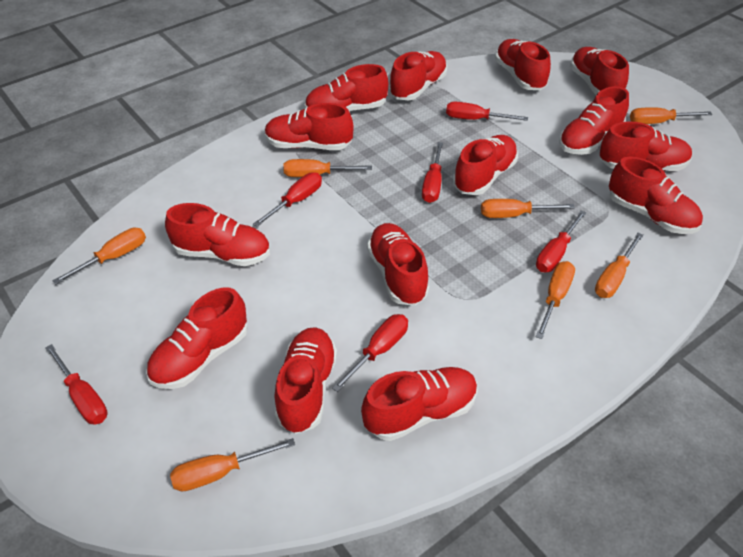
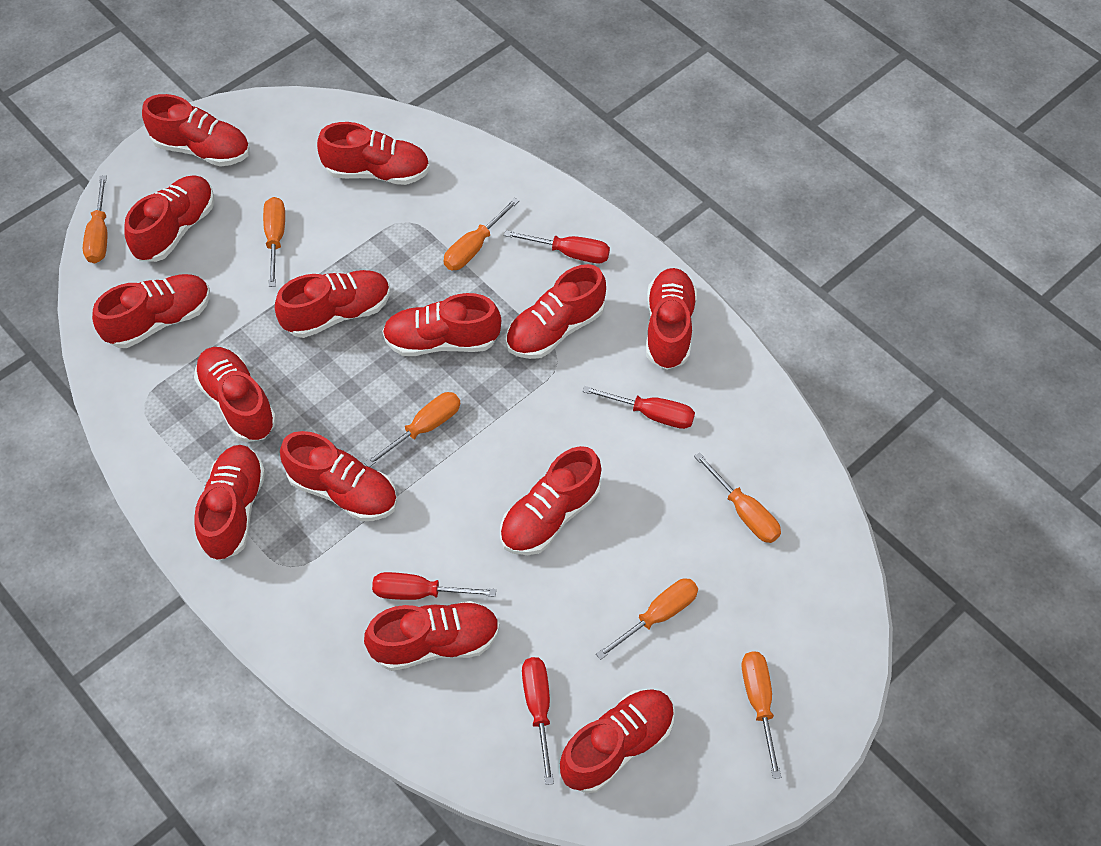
red screwdriver: [46,344,108,425] [253,172,322,227] [332,314,408,392] [422,142,443,203] [446,101,528,121] [536,210,586,272] = 6 -> [372,572,496,600] [504,230,610,263] [522,657,554,785] [582,386,695,429] = 4

